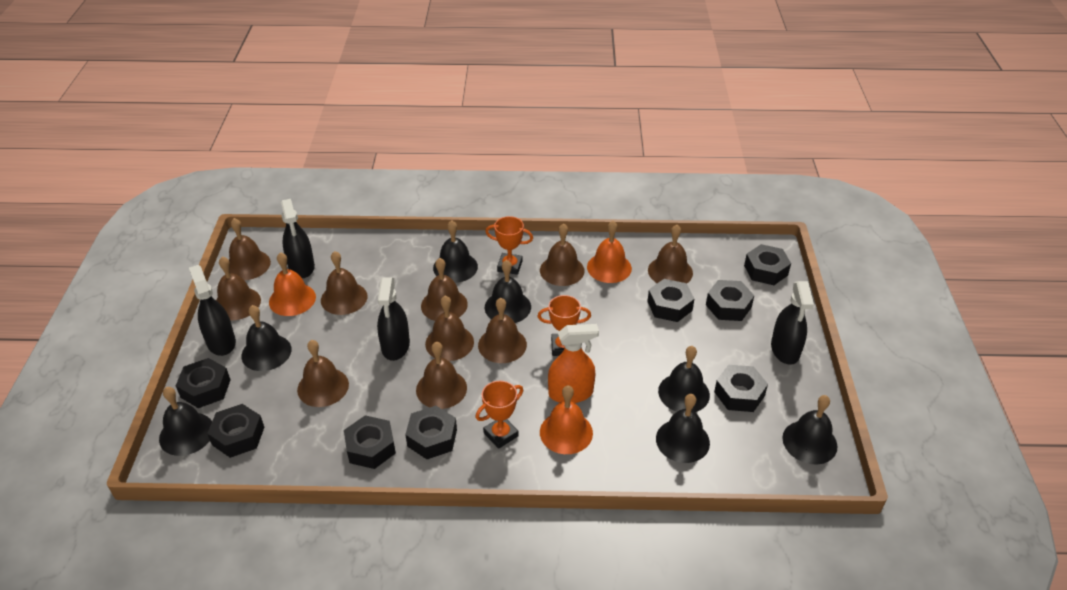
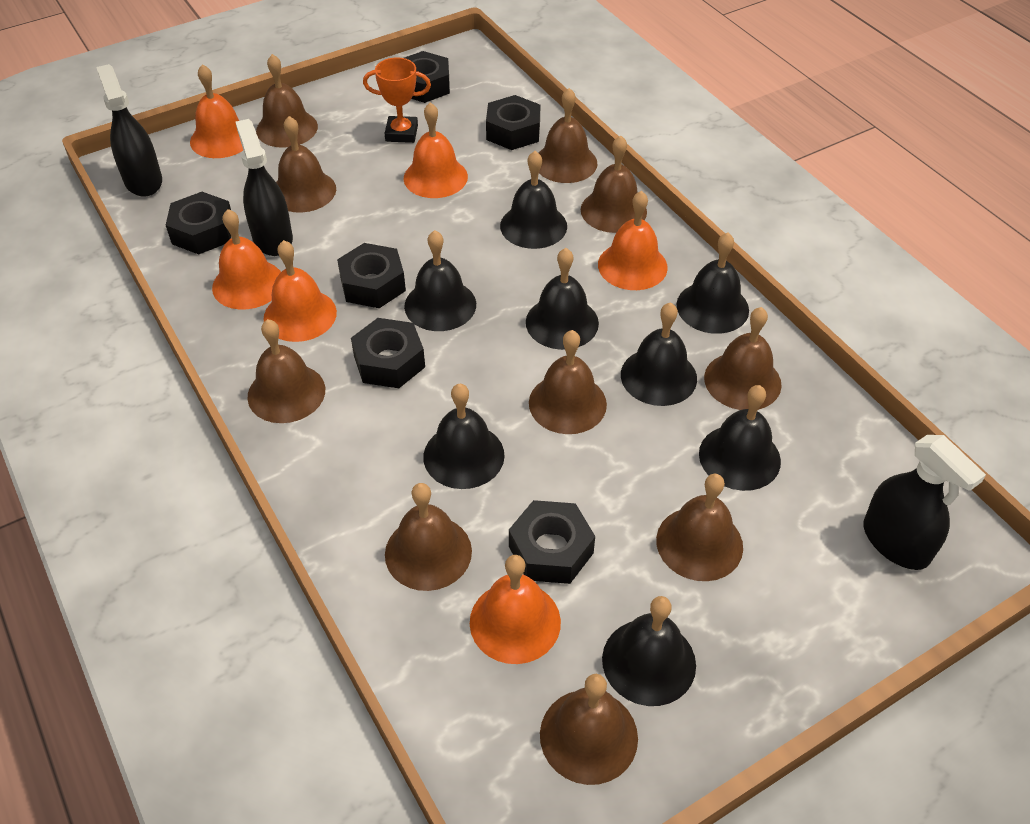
black bell: [159,387,212,456] [241,305,292,371] [433,220,478,283] [485,260,531,323] [656,394,710,463] [658,346,710,412] [782,395,837,464] = 7 -> [404,230,476,331] [423,384,505,489] [500,151,567,249] [526,248,599,350] [602,596,696,706] [621,302,697,406] [676,233,749,334] [699,385,781,491] = 8
black nut: [176,358,230,408] [207,404,264,458] [344,415,396,469] [405,406,457,459] [647,279,694,322] [706,280,755,321] [714,365,768,412] [744,244,791,285] = 8 -> [166,192,231,254] [337,243,406,308] [351,318,425,388] [404,51,450,103] [486,95,540,150] [509,500,595,584] = 6
black spray bottle: [189,265,236,356] [281,199,315,278] [377,277,410,361] [771,281,814,365] = 4 -> [96,64,162,197] [235,119,293,256] [863,435,986,570] = 3
orange bell: [269,252,316,316] [540,385,593,454] [587,221,632,283] = 3 -> [190,64,243,158] [212,209,281,310] [264,240,337,342] [403,102,468,198] [470,555,561,664] [598,191,668,290] = 6
orange spray bottle: [548,324,599,403] = 1 -> none = 0
orange trophy: [475,381,523,449] [486,216,533,275] [537,295,591,356] = 3 -> [363,57,431,143] = 1

